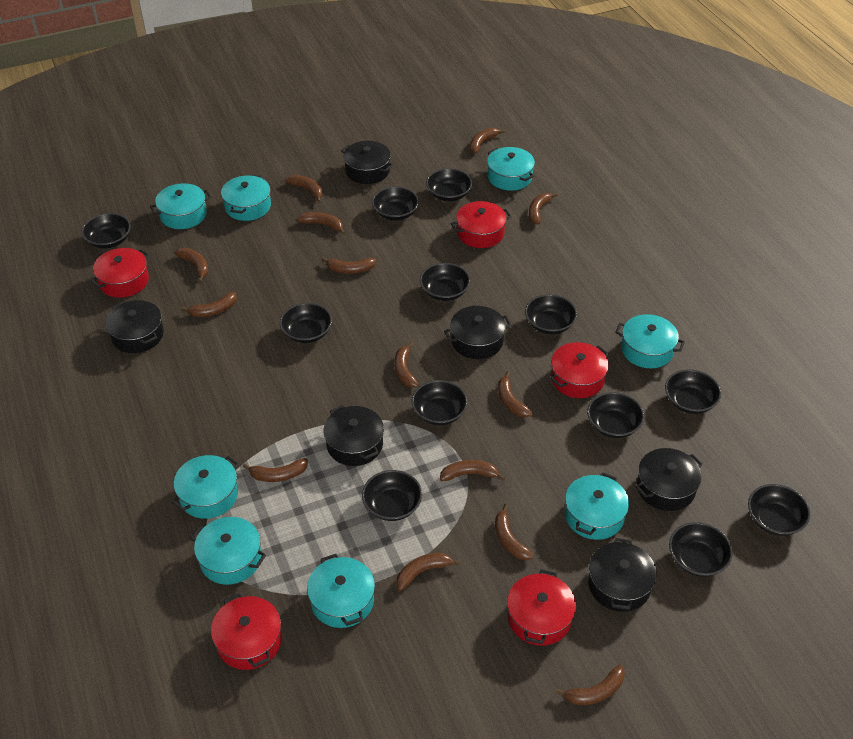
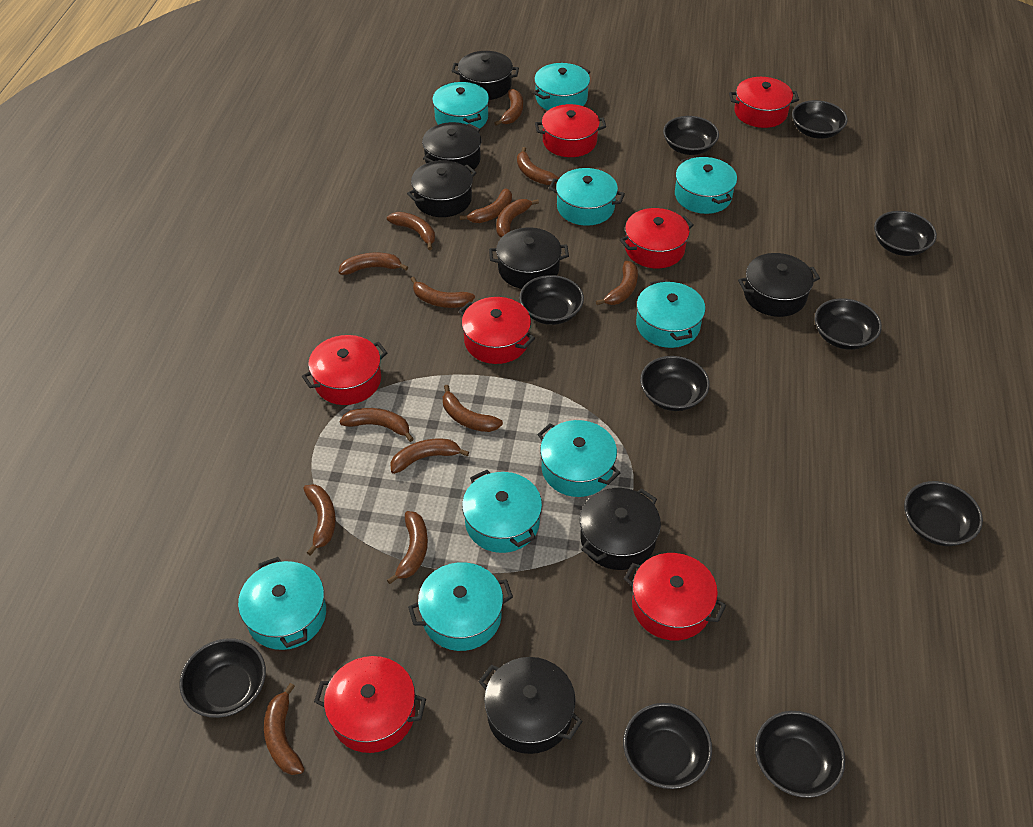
black bowl: [81,213,131,249] [280,303,332,343] [362,470,422,521] [372,187,419,221] [412,380,468,425] [420,263,470,301] [426,168,472,201] [525,294,577,334] [587,392,644,438] [665,369,721,414] [669,522,733,577] [748,484,810,536] = 12 -> [179,638,266,718] [519,275,584,325] [623,703,712,789] [640,356,710,411] [663,116,719,155] [755,711,845,798] [792,100,848,139] [815,298,882,350] [874,211,937,256] [904,481,983,546] = 10
black pot: [106,300,164,353] [324,405,384,466] [341,141,393,184] [444,306,511,359] [588,538,657,612] [635,448,703,511] = 6 -> [407,160,477,217] [422,122,481,172] [452,51,519,100] [478,657,583,754] [489,227,569,289] [580,488,661,570] [738,253,820,317] = 7
red pot: [91,248,150,298] [211,593,282,670] [451,201,512,248] [507,569,576,646] [550,342,609,398] = 5 -> [302,335,387,405] [314,656,426,753] [458,297,535,364] [535,104,606,157] [620,208,694,268] [624,553,726,640] [729,77,799,128] = 7
turquoise pot: [150,183,211,229] [172,455,239,519] [190,517,266,585] [221,174,271,221] [307,554,375,628] [487,147,535,191] [565,472,629,540] [615,314,685,368] = 8 -> [238,557,326,650] [408,562,513,651] [432,82,489,128] [462,470,542,553] [533,63,590,110] [537,420,621,497] [549,168,625,226] [636,279,706,348] [675,156,737,214] = 9

